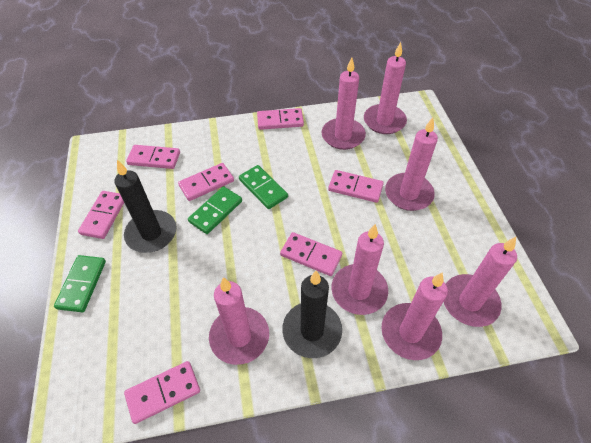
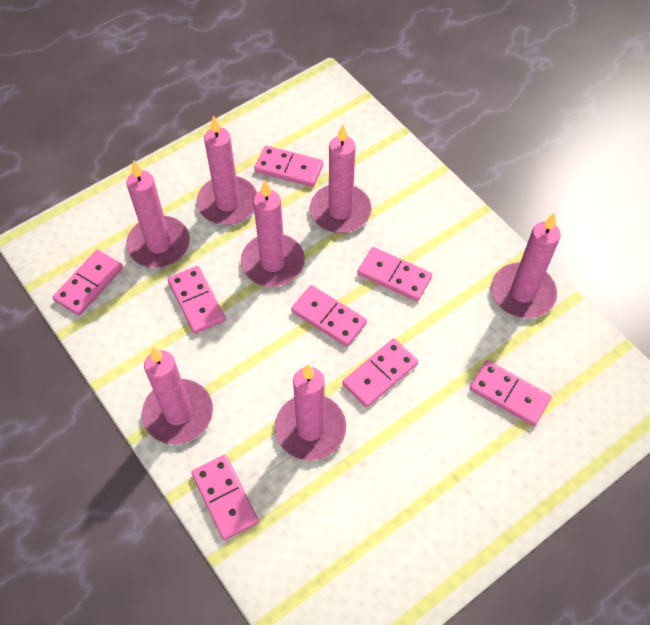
black candle: [114,160,177,253] [282,271,342,358] = 2 -> none = 0
green domino: [54,255,106,312] [188,186,242,234] [239,165,288,209] = 3 -> none = 0
pink domino: [78,191,124,239] [124,361,200,424] [126,145,180,169] [178,163,234,201] [257,108,304,130] [280,232,342,276] [328,170,384,203] = 7 -> [53,250,123,316] [168,266,226,334] [191,455,259,540] [254,145,323,187] [291,285,367,347] [342,338,418,408] [357,247,432,301] [470,360,552,426] = 8

